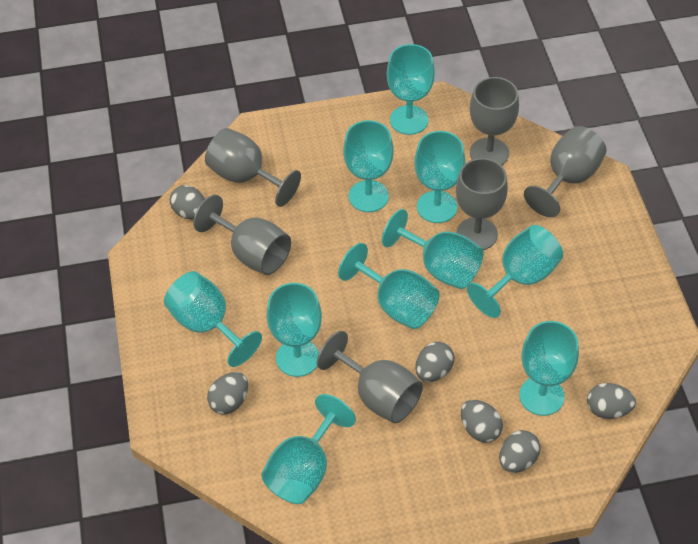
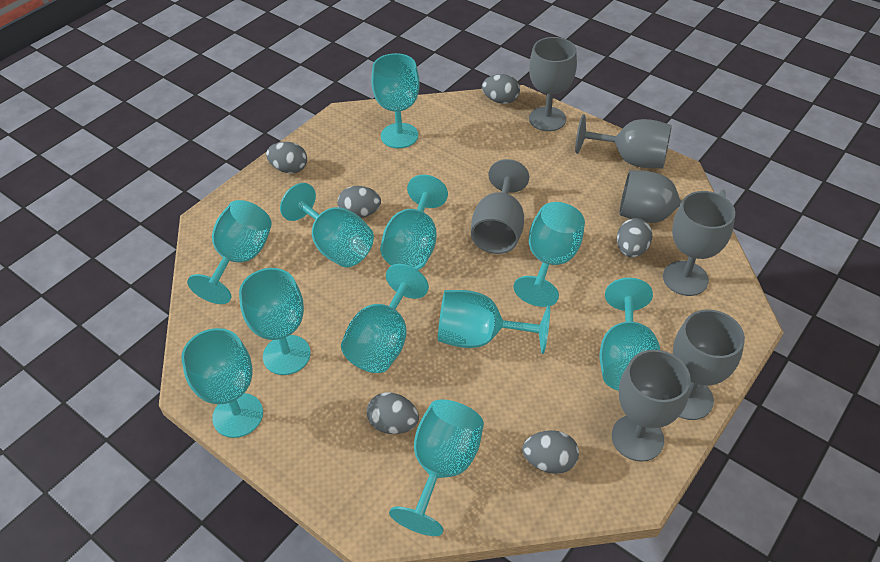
grey goblet: [193,195,291,275] [205,128,301,207] [317,331,423,423] [456,158,508,250] [470,77,519,165] [524,126,607,217] = 6 -> [471,159,529,254] [529,37,577,131] [575,114,672,168] [612,350,691,462] [619,170,726,223] [663,191,735,296] [673,310,745,420] = 7
turquoise goblet: [164,271,262,367] [261,394,356,504] [266,283,322,377] [338,243,440,329] [343,120,394,212] [382,209,484,289] [387,44,435,135] [414,131,465,223] [467,225,563,318] [519,321,579,416] = 10 -> [181,328,263,438] [187,200,272,304] [239,268,311,375] [280,183,374,267] [341,264,429,373] [371,53,419,148] [380,175,448,270] [389,399,484,536] [438,290,550,354] [513,202,585,307] [600,278,660,391] = 11

